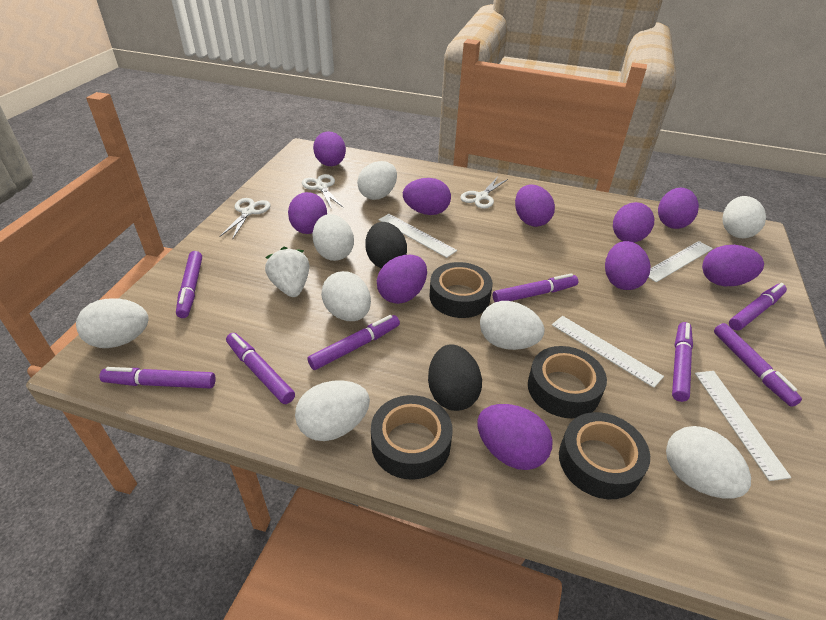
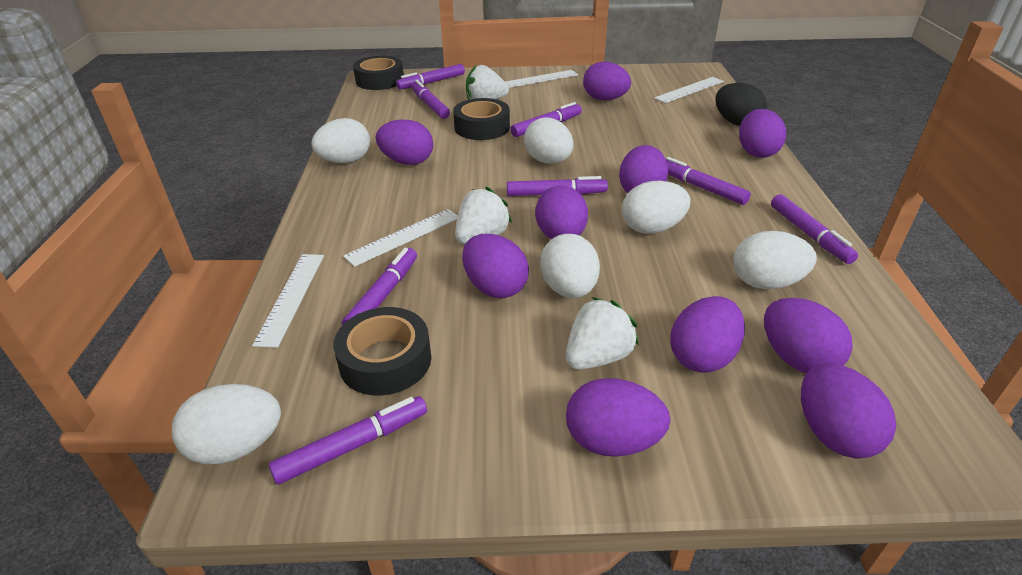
black egg: [365,222,407,269] [428,344,482,411] = 2 -> [715,83,767,126] = 1
black tape: [371,395,453,480] [430,262,493,318] [528,346,607,419] [559,412,650,499] = 4 -> [333,307,431,395] [353,56,404,90] [453,98,510,140] = 3
white egg: [76,299,149,348] [295,380,370,441] [313,214,354,261] [321,271,371,321] [357,161,397,200] [480,301,545,350] [666,426,751,498] [722,196,766,238] = 8 -> [171,384,281,465] [311,118,370,163] [524,118,573,164] [540,234,600,298] [622,181,691,234] [733,231,817,289] = 6
white scissors: [219,198,271,240] [302,174,344,209] [460,177,508,209] = 3 -> none = 0
white strawberry: [265,247,309,297] = 1 -> [455,187,512,244] [466,64,509,100] [566,297,639,370] = 3

